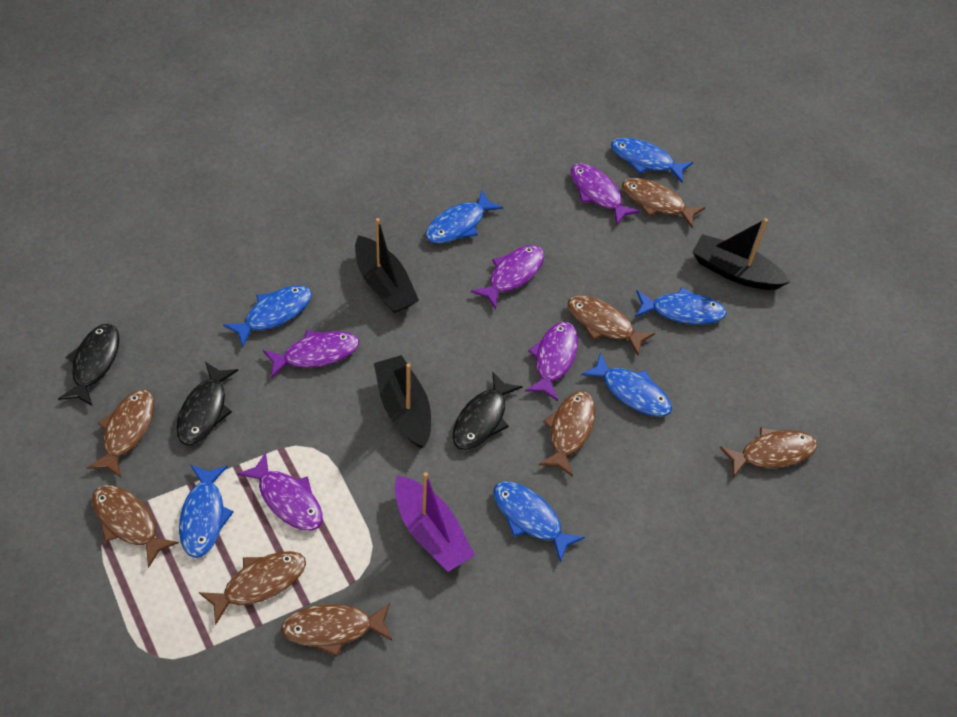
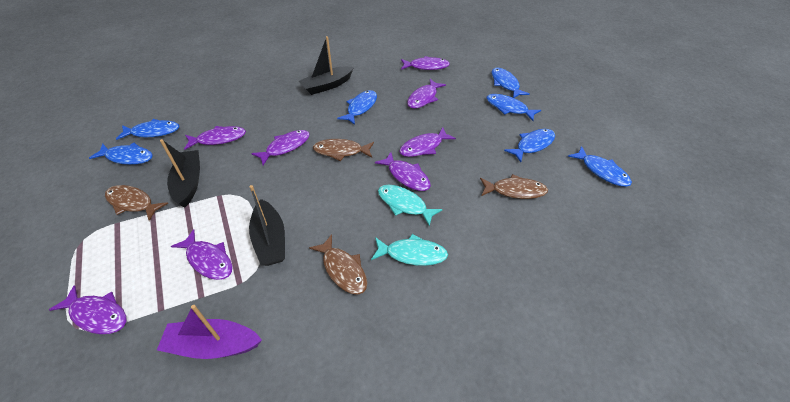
black fish: [58,324,119,406] [176,362,238,445] [453,371,523,450] = 3 -> none = 0
brown fish: [87,390,154,478] [92,485,179,568] [199,551,306,625] [281,603,392,656] [539,391,596,477] [567,296,655,356] [622,178,705,228] [720,427,817,477] = 8 -> [105,185,168,221] [309,234,367,295] [313,139,374,161] [480,174,548,199] = 4
purple fish: [237,452,323,531] [263,330,359,378] [471,245,544,309] [525,322,578,401] [571,164,640,225] = 5 -> [49,285,126,334] [171,229,233,280] [184,126,246,150] [251,130,310,165] [375,152,431,191] [399,127,456,157] [401,56,450,70] [407,79,446,109] = 8
turquoise fish: none = 0 -> [371,234,448,266] [378,185,443,226] = 2

